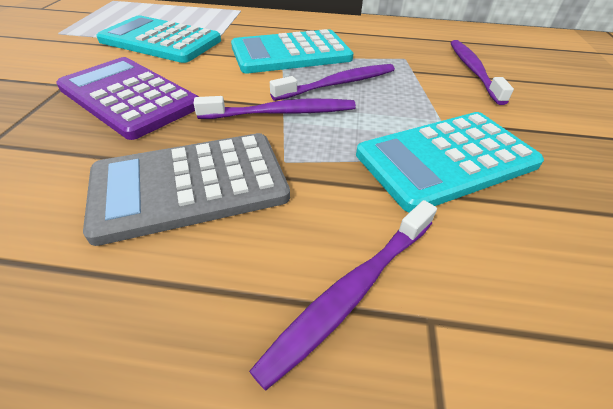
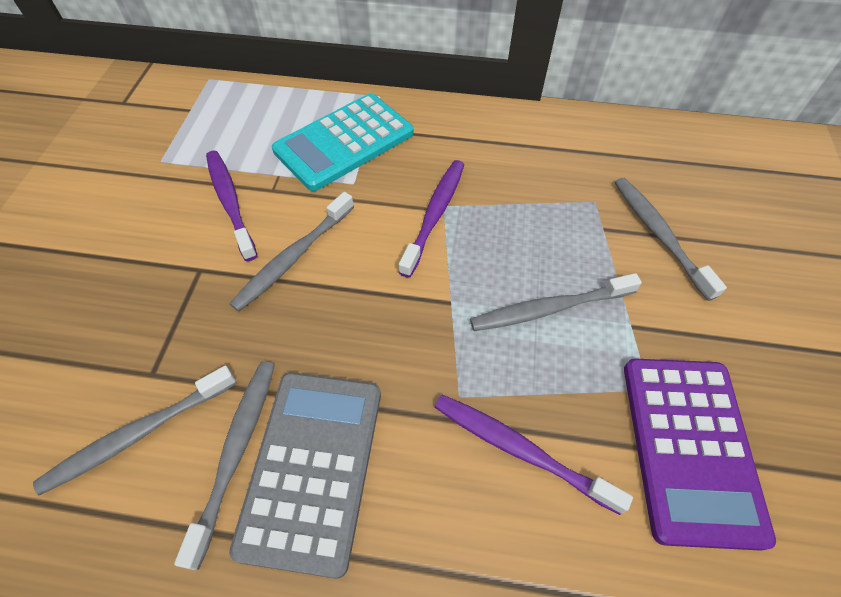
grey toothbrush: none = 0 -> [33,365,237,495] [174,361,275,570] [229,192,354,312] [470,273,642,331] [615,178,727,301] = 5
purple toothbrush: [194,96,356,119] [249,200,437,390] [270,64,395,101] [451,40,514,105] = 4 -> [206,151,257,261] [398,160,464,278] [434,395,633,515] = 3
turquoise calculator: [96,15,221,63] [231,29,354,73] [356,112,544,213] = 3 -> [272,93,414,191] = 1

